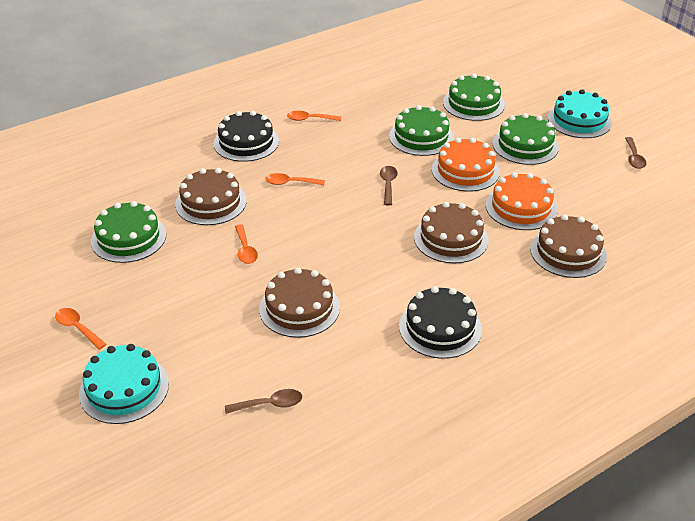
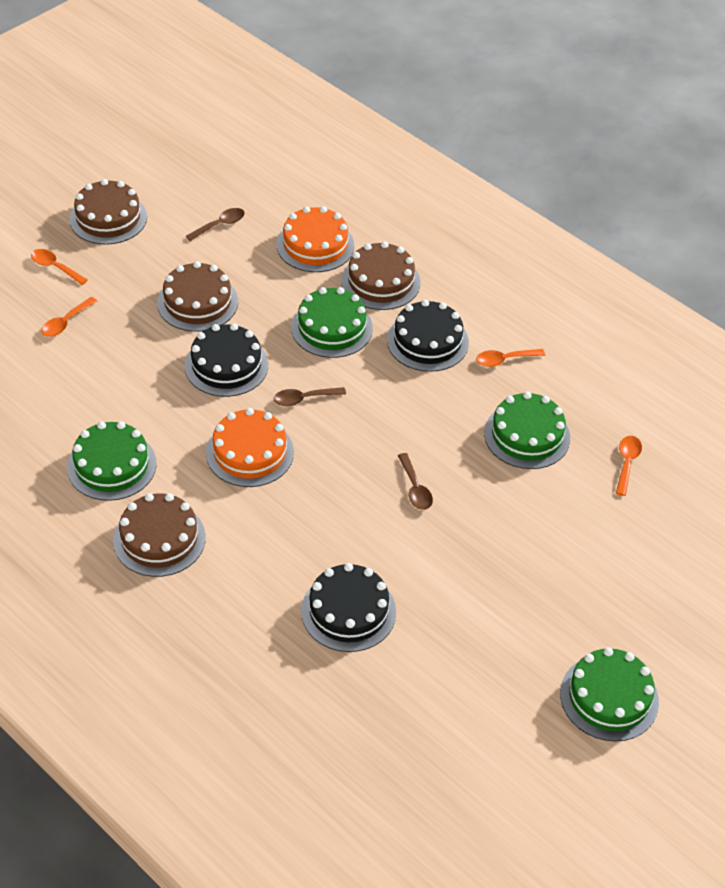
black cake: [214,111,279,162] [399,286,482,359] = 2 -> [185,323,268,397] [301,563,396,652] [387,300,469,372] = 3
turquoise cake: [79,344,169,424] [548,89,612,138] = 2 -> none = 0

